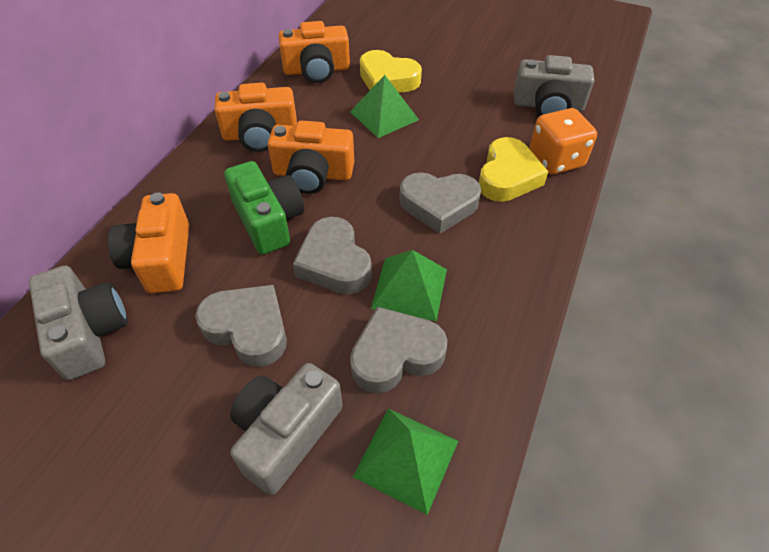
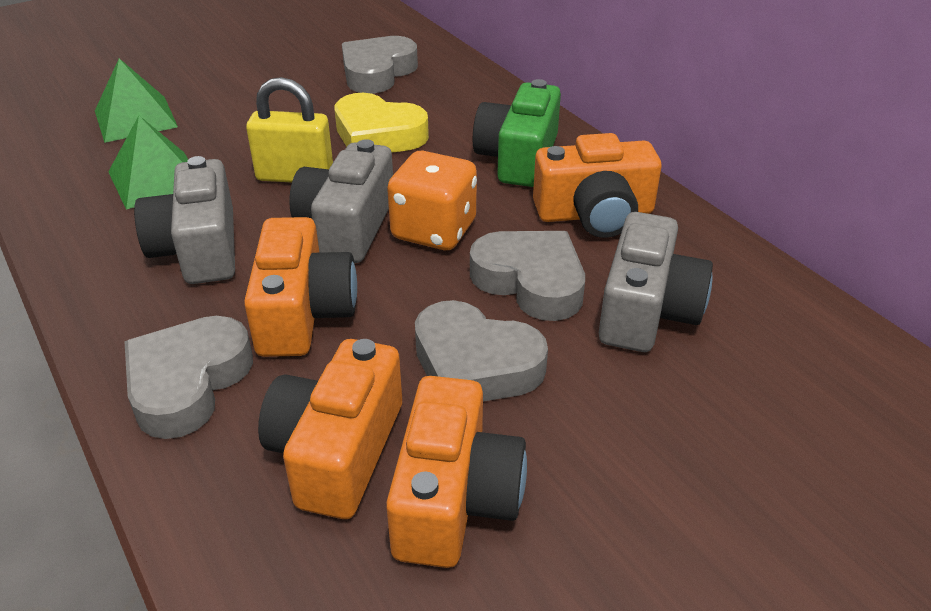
green pyramid: [350,75,419,138] [353,409,458,515] [371,250,447,321] = 3 -> [95,58,178,143] [108,116,188,210] = 2
yellow heart: [360,50,422,93] [479,137,549,202] = 2 -> [334,93,429,153] = 1
yellow padlock: none = 0 -> [246,77,333,183] = 1

